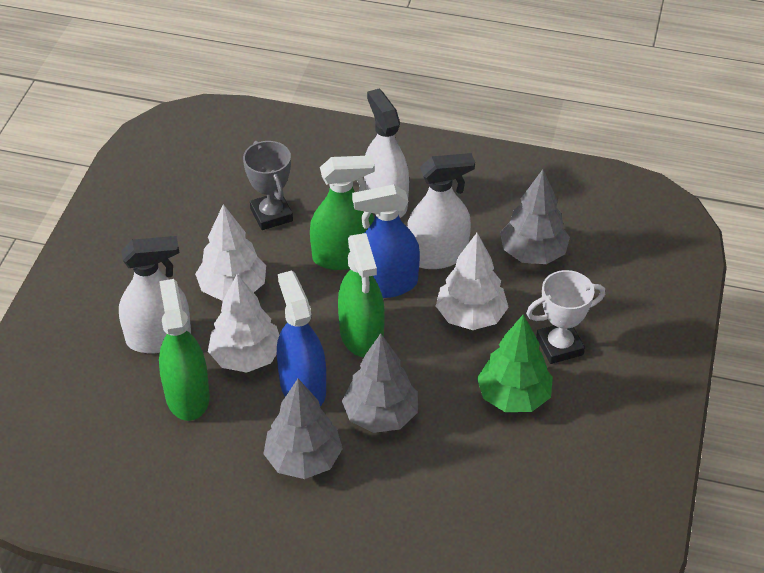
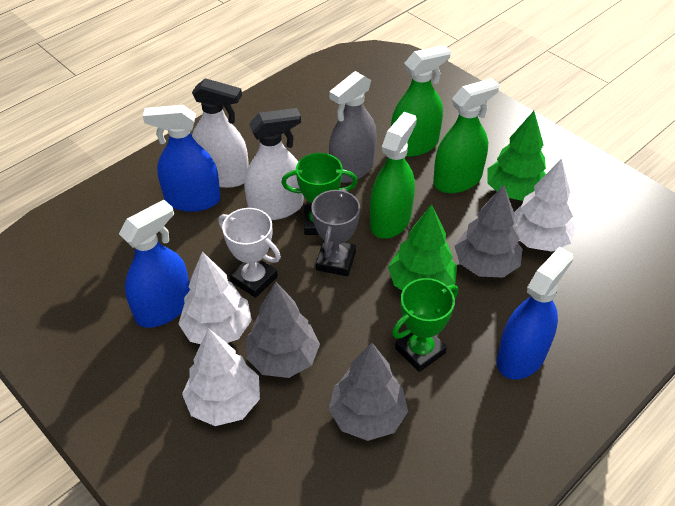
blue spray bottle: [277,270,326,406] [352,184,420,298] = 2 -> [119,200,190,328] [143,105,221,212] [497,247,573,380] = 3
green tree: [477,314,553,412] = 1 -> [388,204,457,291] [488,111,546,201] = 2
green trophy: none = 0 -> [281,153,358,235] [392,278,458,372] = 2
grey spray bottle: none = 0 -> [329,71,377,183] = 1
white spray bottle: [119,236,191,353] [364,89,409,218] [407,153,475,269] = 3 -> [192,78,249,188] [244,108,304,220] = 2

